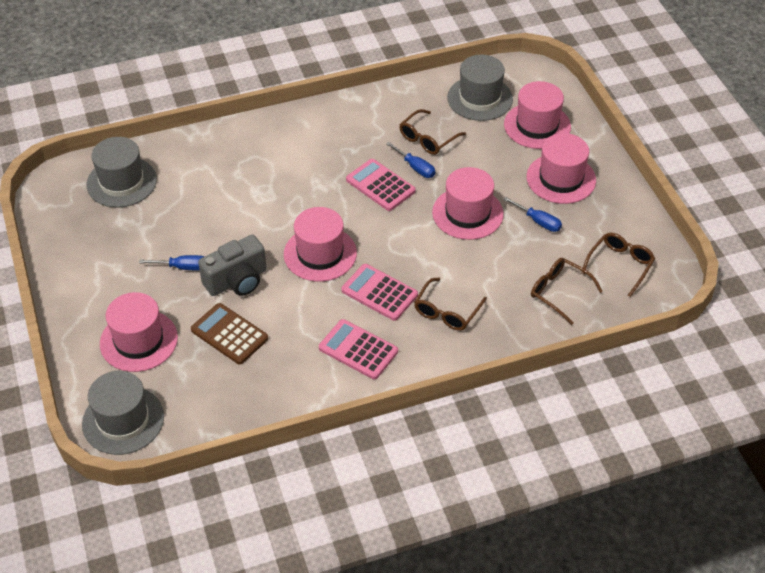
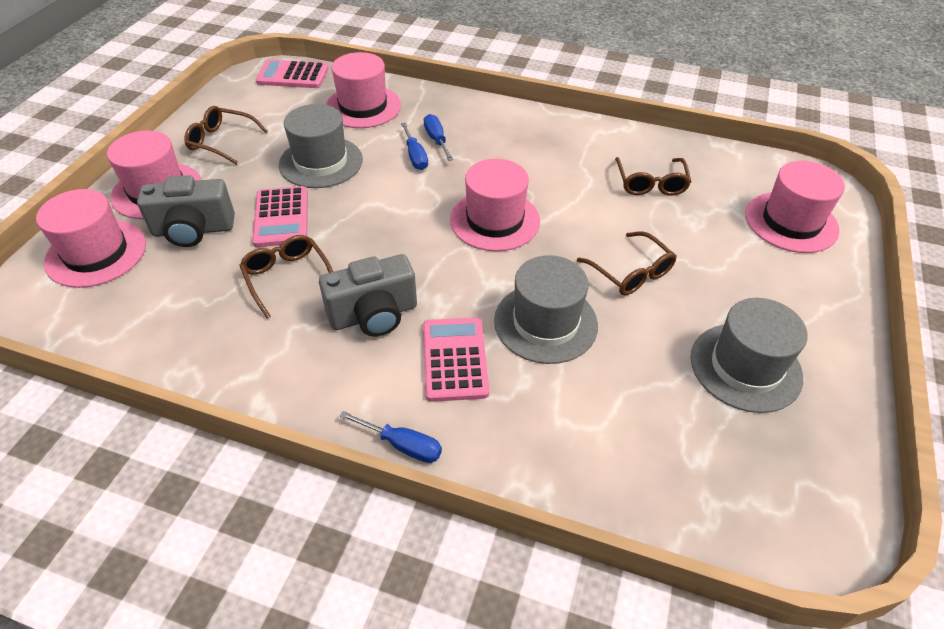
brown calculator: [191,303,268,364] = 1 -> none = 0
grey camera: [198,235,267,296] = 1 -> [137,175,235,247] [319,254,417,336] = 2

